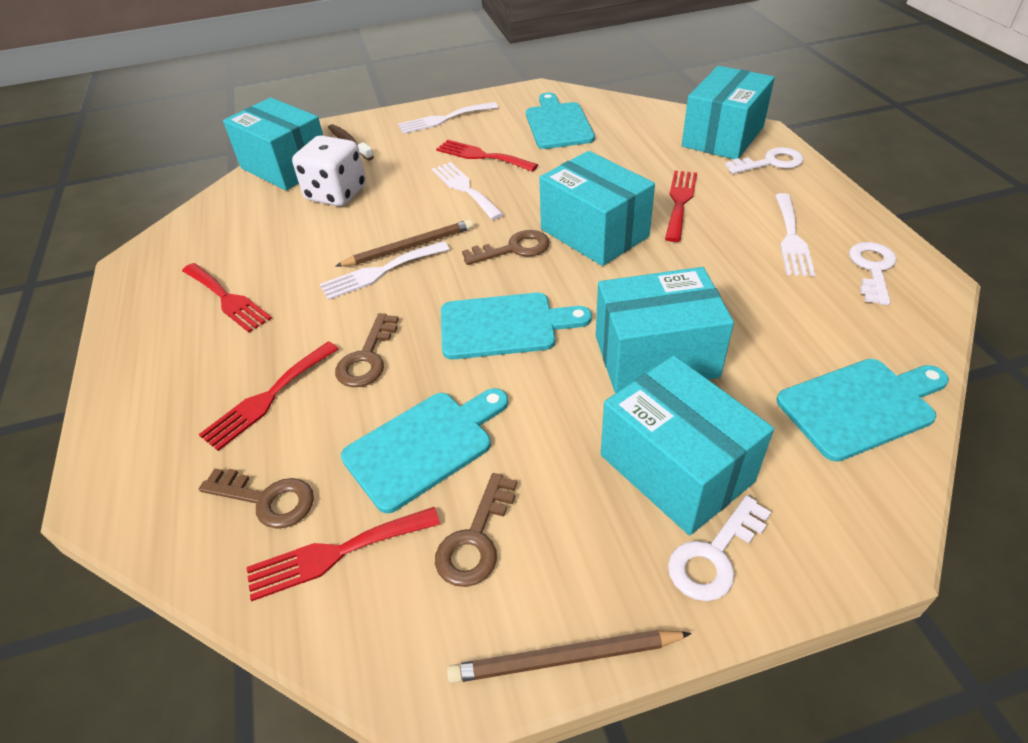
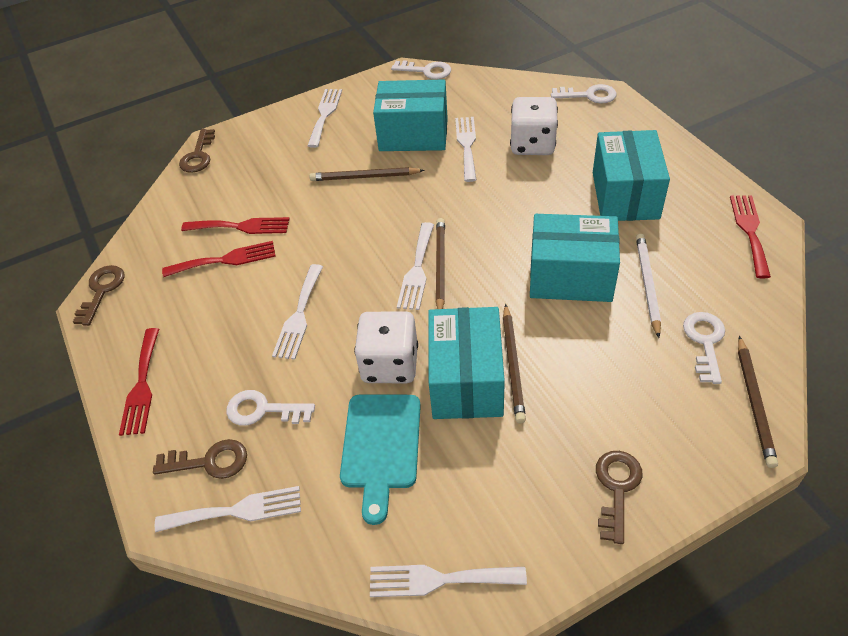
brown pencil: [336,219,473,266] [447,630,692,683] = 2 -> [309,167,425,181] [436,218,445,309] [503,304,526,423] [738,336,778,468] = 4
brown toothbrush: [328,124,374,160] = 1 -> none = 0
red fork: [182,263,272,332] [198,341,339,451] [246,507,440,601] [436,140,538,172] [665,171,697,242] = 5 -> [119,328,159,436] [162,241,276,277] [181,217,290,234] [730,196,771,278] = 4
turquoise box: [223,97,323,190] [539,151,655,266] [596,267,734,393] [601,355,774,535] [682,66,775,159] = 5 -> [373,79,448,151] [428,307,505,419] [530,214,620,302] [593,130,670,221] = 4
turquoise cutting board: [341,388,508,513] [441,293,592,359] [526,92,595,149] [777,359,949,462] = 4 -> [340,395,421,525] = 1
white dice: [292,135,366,206] = 1 -> [354,311,418,383] [510,97,558,155] = 2
white fork: [320,241,450,300] [398,102,498,134] [432,162,504,220] [775,193,815,276] = 4 -> [155,486,301,533] [272,264,323,360] [308,89,342,148] [370,565,527,597] [397,222,434,310] [455,117,476,182] = 6
white key: [668,495,771,601] [725,147,803,174] [849,242,897,305] = 3 -> [226,390,315,426] [391,60,451,79] [551,84,617,103] [683,312,725,384] = 4
white pencil: none = 0 -> [636,234,661,338] = 1

